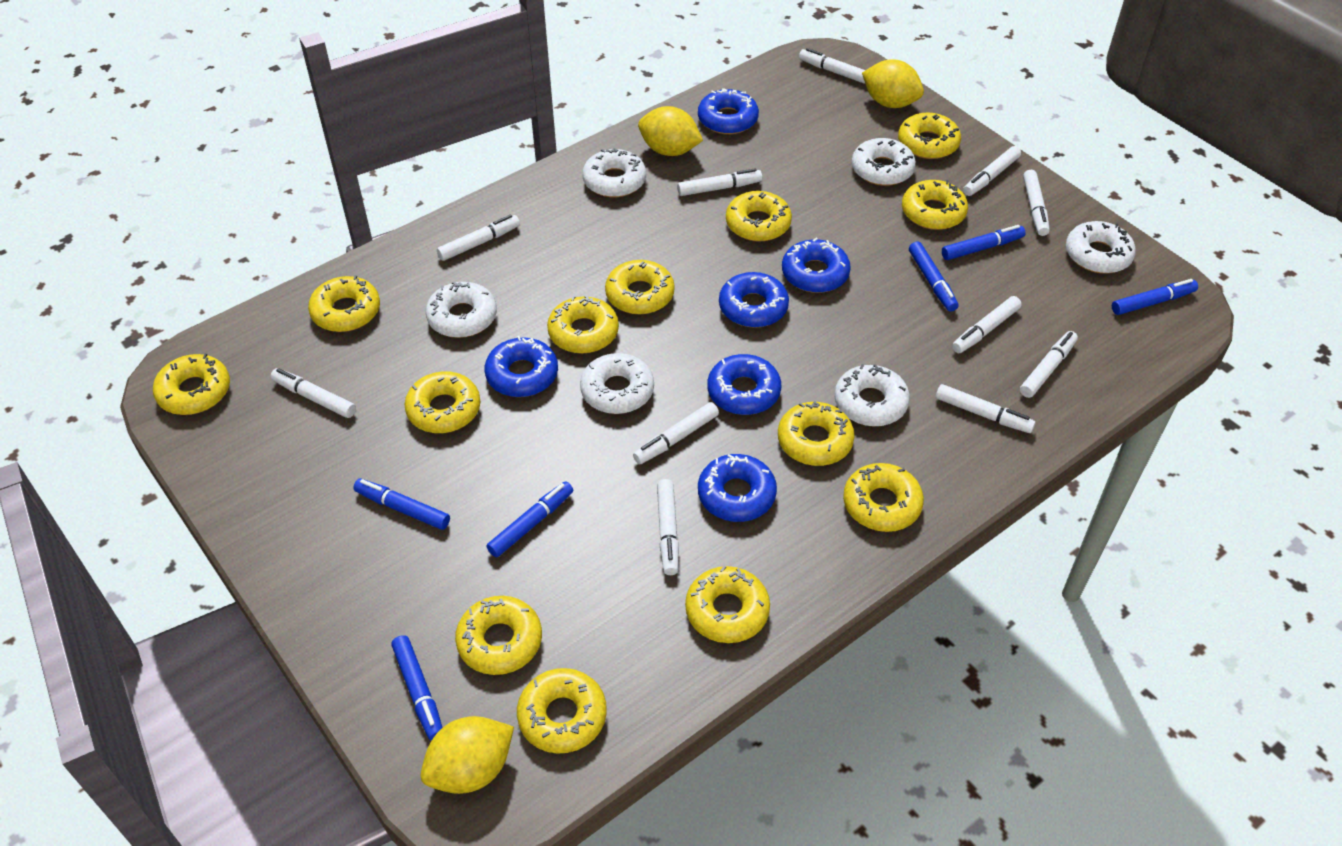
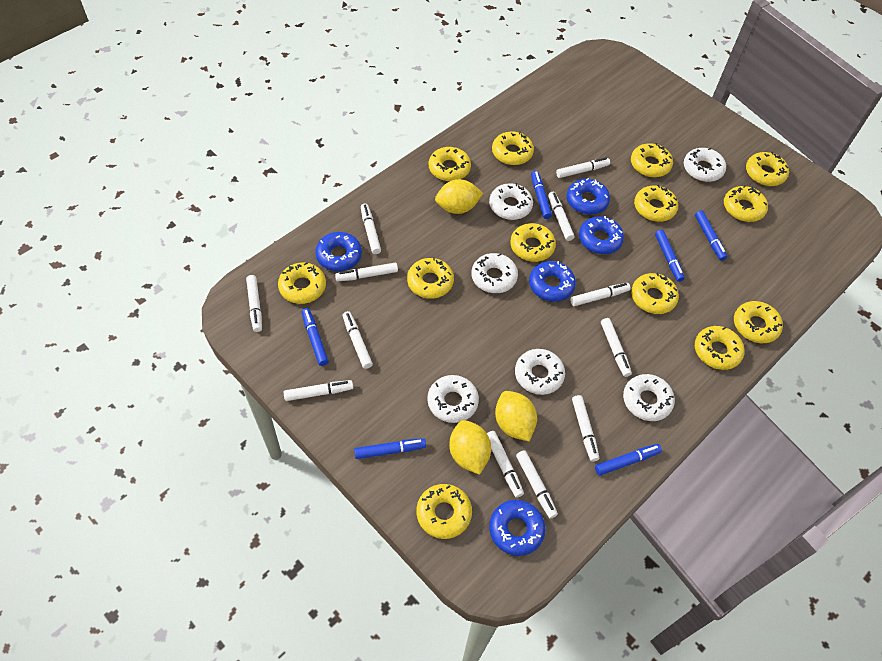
blue donut: [485,336,558,397] [698,88,759,134] [698,454,777,522] [707,354,782,415] [719,272,789,328] [782,238,851,293] = 6 -> [315,232,362,271] [489,500,546,556] [529,261,576,302] [566,178,610,215] [579,216,624,254] = 5
white marker: [271,368,356,418] [437,214,520,261] [633,402,719,464] [657,479,679,575] [677,168,762,196] [799,48,865,84] [936,384,1036,433] [952,296,1022,353] [963,146,1021,196] [1020,331,1078,398] [1023,170,1050,236] = 11 -> [246,275,262,332] [284,380,353,401] [335,263,398,282] [343,311,373,369] [361,204,381,254] [487,431,524,498] [516,450,558,519] [548,192,575,241] [556,158,610,178] [570,283,631,306] [572,395,599,462] [601,318,632,377] = 12

